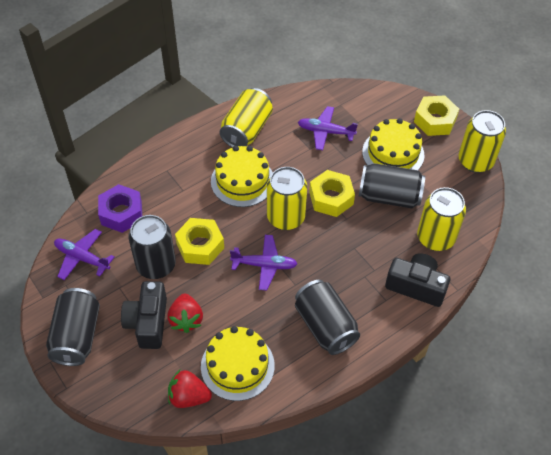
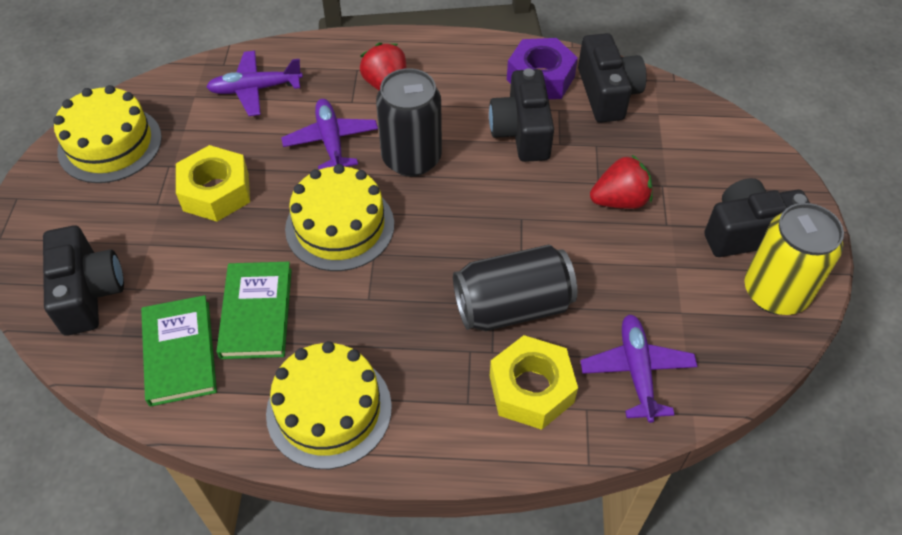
black camera: [121,281,167,349] [385,253,450,307] = 2 -> [43,225,124,335] [489,68,554,162] [578,33,647,123] [704,178,810,257] = 4
black can: [46,288,100,366] [129,215,176,279] [295,280,360,355] [359,163,425,209] = 4 -> [376,68,442,177] [453,245,577,331] = 2
green book: none = 0 -> [141,295,217,407] [216,262,292,359] = 2
yellow can: [220,88,273,148] [267,167,307,230] [417,187,466,251] [459,110,506,173] = 4 -> [744,203,844,315] = 1
yellow nut: [175,218,224,265] [309,170,355,217] [414,95,459,136] = 3 -> [176,145,250,222] [490,335,578,430] = 2

